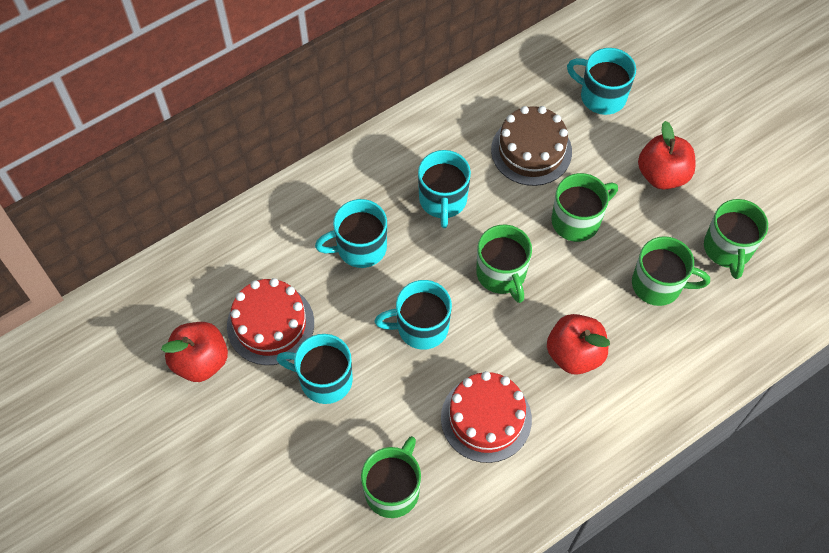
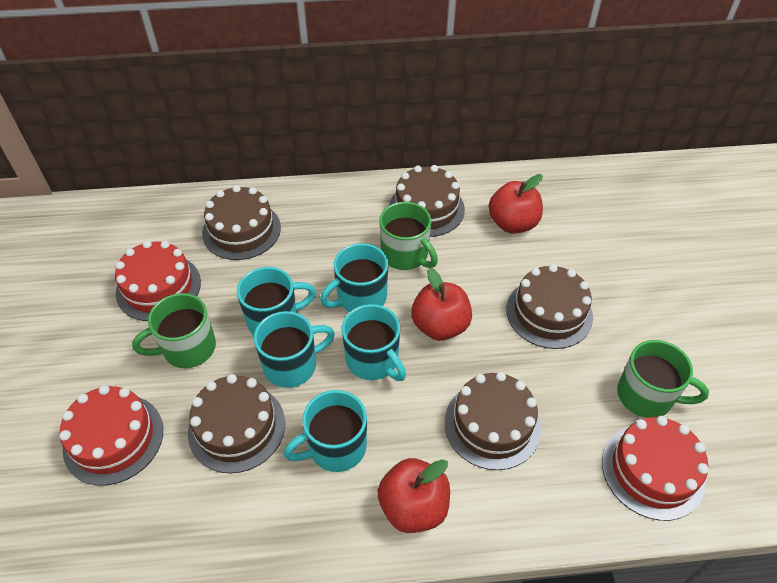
brown cake: [491,106,572,186] = 1 -> [188,374,285,473] [202,185,281,260] [389,165,465,237] [445,372,541,470] [506,264,593,349] = 5
green mug: [361,436,421,518] [476,225,532,303] [552,173,618,242] [632,236,710,306] [704,199,768,279] = 5 -> [132,293,216,368] [379,202,438,270] [617,340,709,418] = 3
red cake: [227,278,314,365] [441,371,532,463] = 2 -> [59,385,163,486] [115,240,201,321] [602,416,709,521] = 3

